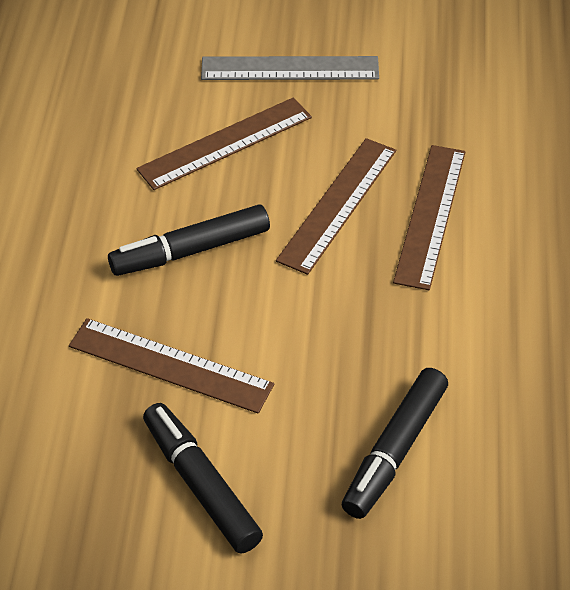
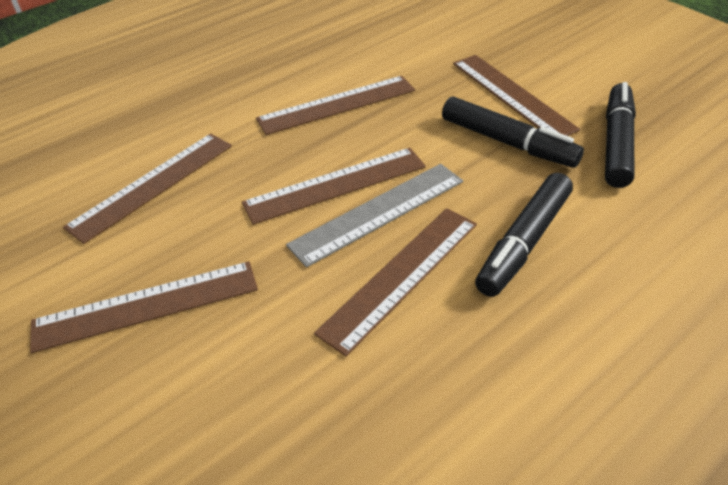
brown ruler: [69,318,274,414] [136,98,312,190] [276,138,396,275] [393,145,465,290] = 4 -> [30,261,258,353] [63,134,232,244] [242,148,426,225] [256,76,415,135] [314,208,477,356] [453,55,580,136] = 6

